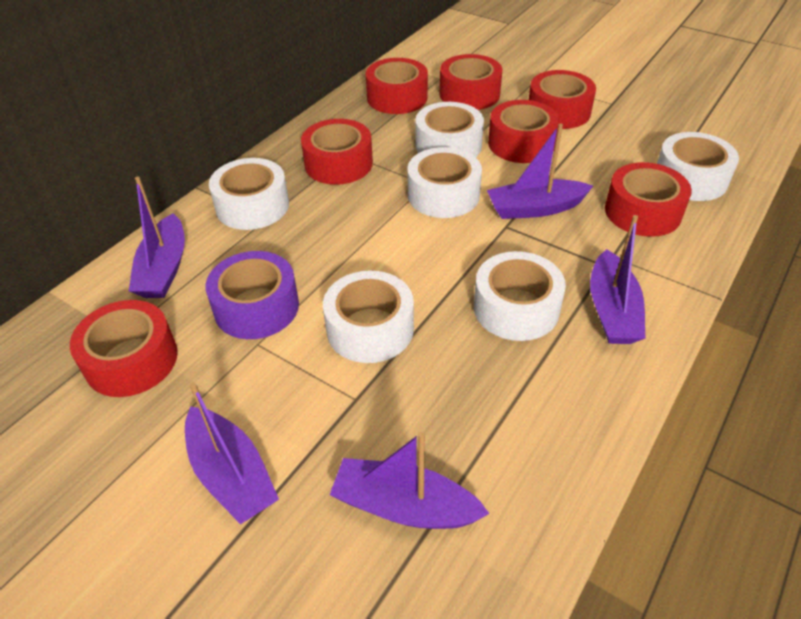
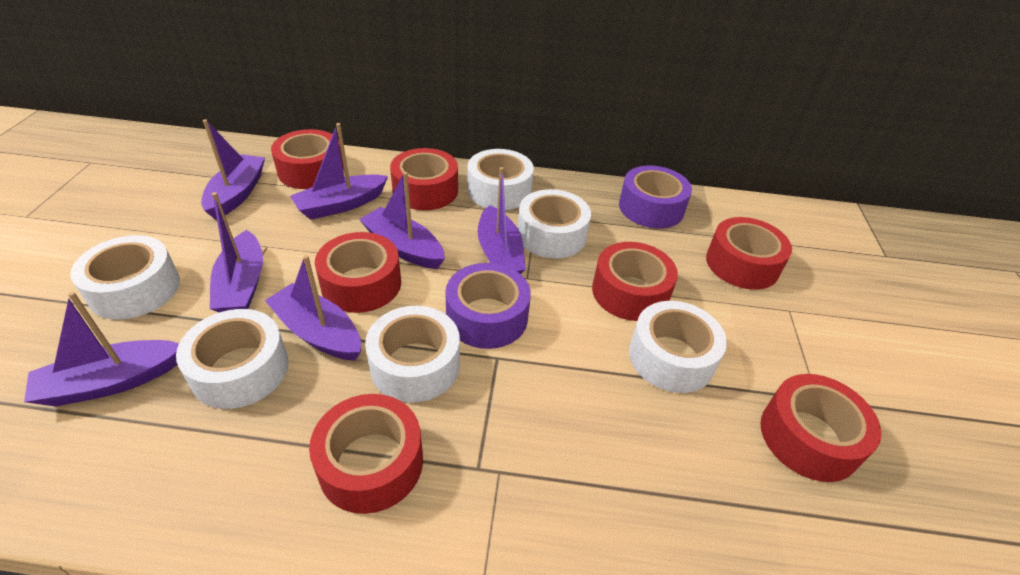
purple boat: [129,177,185,298] [185,383,279,524] [329,432,490,529] [487,123,593,219] [590,215,646,344] = 5 -> [24,291,179,407] [201,119,265,220] [210,192,263,312] [265,255,361,361] [290,123,388,220] [359,172,445,269] [478,167,526,274] = 7
purple tape: [205,251,299,339] = 1 -> [445,263,531,349] [619,165,692,228] = 2

